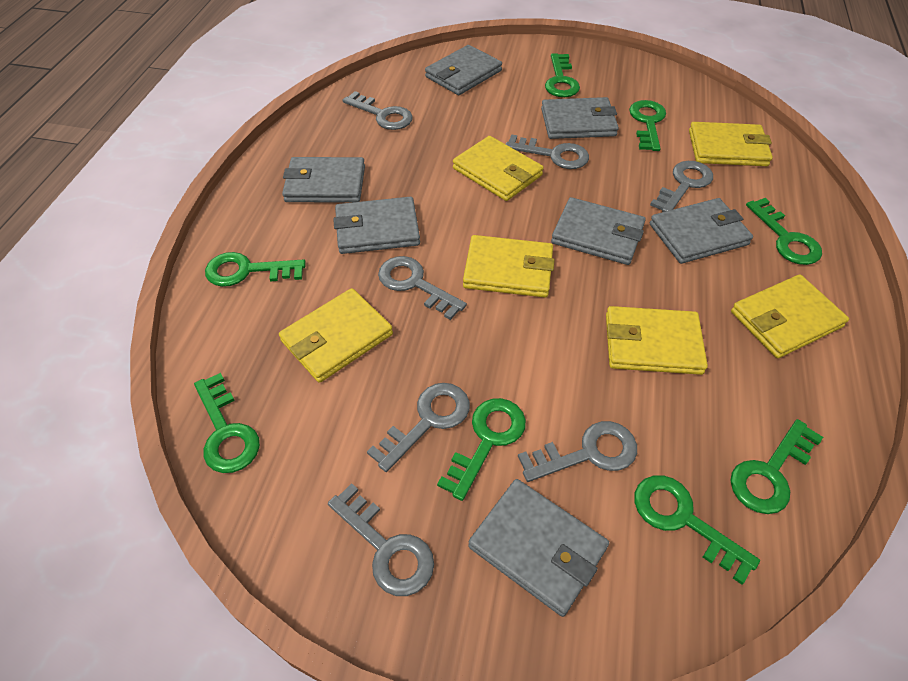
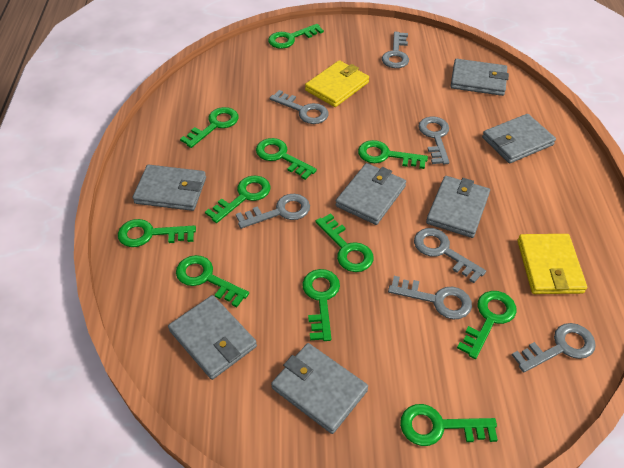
green key: [194,373,260,473] [205,252,306,287] [437,398,526,501] [545,53,580,97] [629,100,666,151] [634,475,760,585] [730,419,823,514] [746,198,822,265] = 8 -> [118,219,196,247] [176,255,249,307] [180,107,239,148] [205,175,270,223] [256,138,317,180] [268,24,324,49] [302,269,340,341] [315,213,373,272] [358,140,428,169] [400,404,498,446] [457,291,516,359] = 11
yellow wallet: [279,288,393,383] [453,136,544,201] [463,235,555,298] [606,306,708,375] [689,122,773,166] [731,274,849,358] = 6 -> [305,60,369,107] [517,234,587,294] = 2

